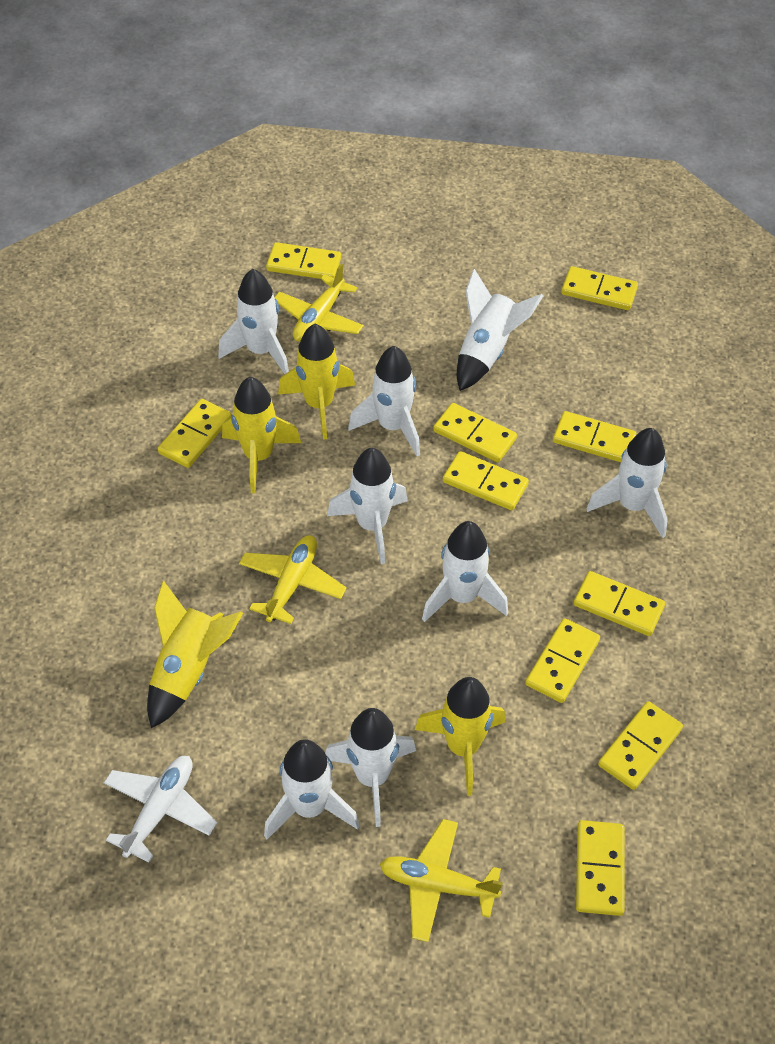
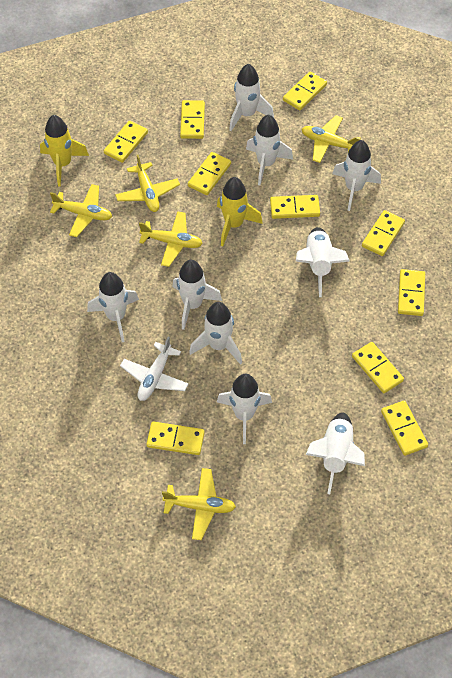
white rocket: [218,269,289,374] [264,739,360,839] [325,708,416,827] [327,448,408,564] [348,346,420,457] [422,521,508,622] [457,269,543,391] [586,428,668,538] = 8 -> [87,272,139,342] [172,260,222,330] [189,302,242,365] [217,374,272,444] [229,64,274,131] [246,114,293,185] [296,227,350,297] [306,412,365,494] [332,140,381,211] = 9
yellow plane: [239,535,347,624] [274,264,364,342] [380,819,503,942] = 3 -> [50,184,112,237] [115,155,180,212] [139,211,203,267] [162,468,236,540] [302,115,361,163] = 5
yellow rocket: [147,580,243,728] [222,377,301,493] [278,324,355,440] [415,677,505,796] = 4 -> [40,115,89,187] [217,177,263,246] = 2

